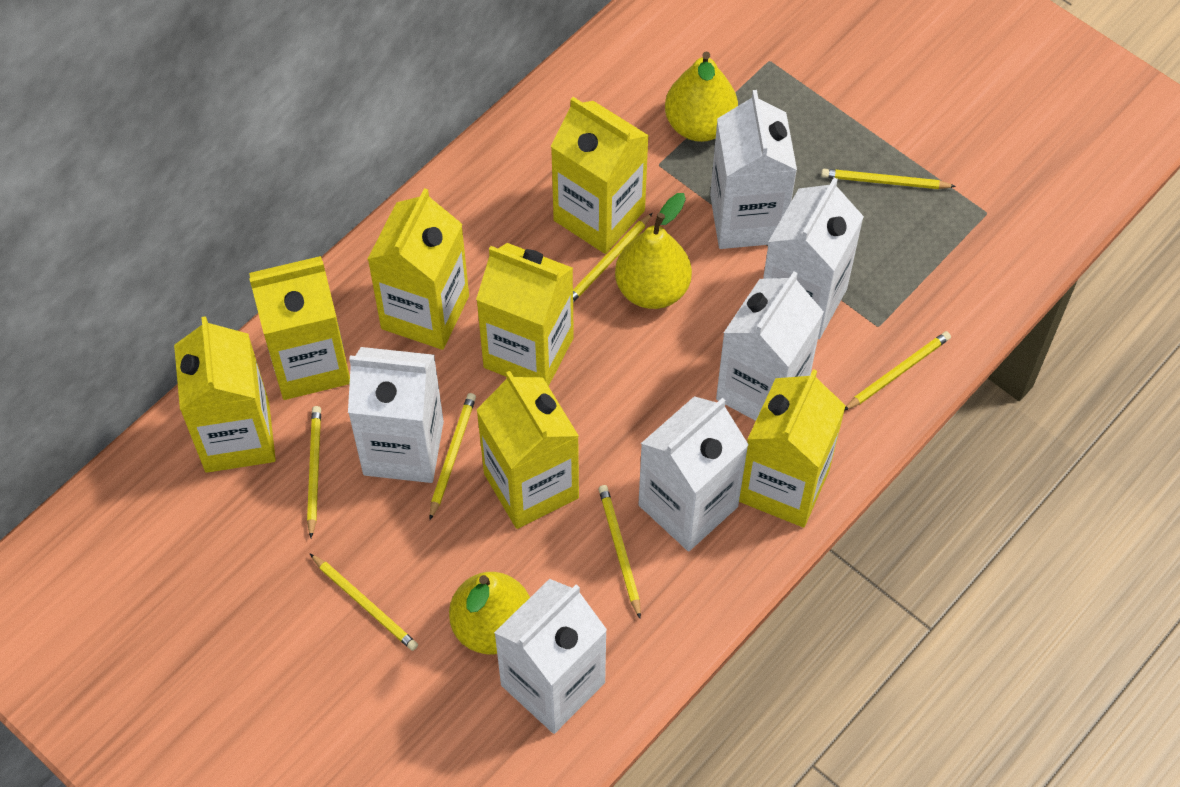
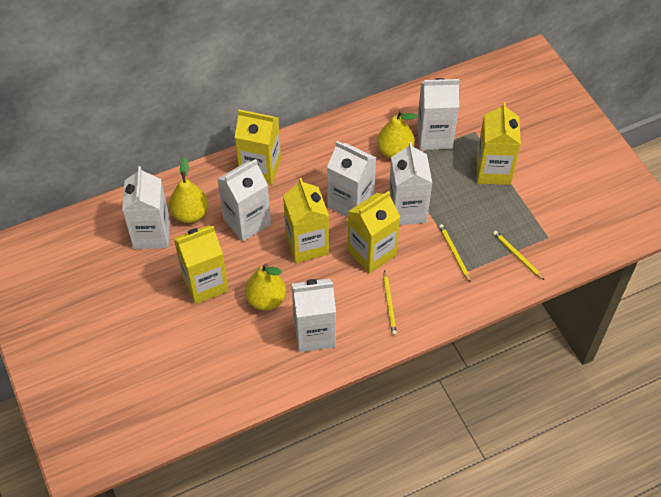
yellow carton: [174,316,276,473] [249,256,350,400] [368,188,469,350] [476,243,574,386] [476,371,579,529] [551,97,649,254] [739,369,846,528] = 7 -> [174,225,228,304] [235,110,281,185] [283,178,329,263] [347,191,400,274] [476,102,521,185] = 5
yellow pencil: [307,406,321,538] [310,554,418,651] [430,393,476,520] [573,213,653,302] [599,485,641,618] [821,169,956,189] [844,331,951,411] = 7 -> [383,270,397,335] [439,224,471,283] [493,231,544,280] = 3

